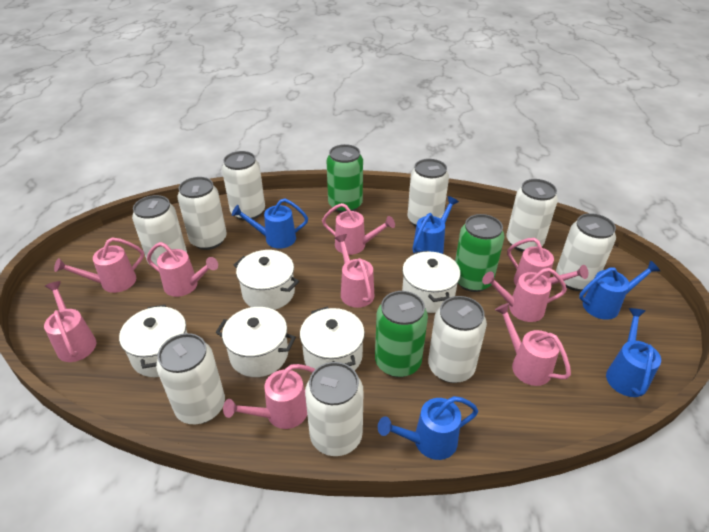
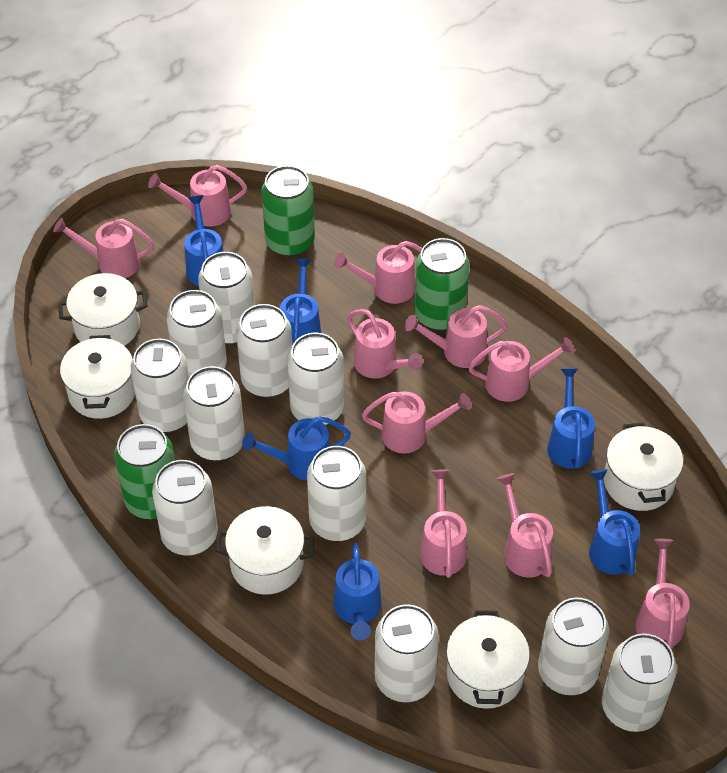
blue watering can: [232,199,308,249] [378,396,478,460] [413,196,459,254] [579,260,660,320] [606,308,661,397] = 5 -> [185,195,224,286] [242,416,351,481] [280,259,321,346] [334,543,382,641] [547,368,595,469] [589,469,640,576] = 6
pink watering can: [44,281,96,362] [54,237,144,293] [147,242,218,297] [223,364,315,429] [322,203,395,255] [335,234,374,308] [482,268,567,322] [495,303,571,386] [507,238,588,285] = 9 -> [53,218,154,278] [148,165,247,227] [334,241,422,304] [347,309,423,379] [362,391,471,454] [405,305,508,368] [420,469,467,578] [468,337,575,402] [496,473,553,578] [635,539,690,650] = 10
white can: [132,195,187,266] [156,333,225,424] [177,177,227,250] [222,151,265,221] [305,362,363,456] [407,159,449,227] [428,296,487,383] [506,179,558,252] [556,213,616,291] = 9 -> [131,338,189,433] [152,460,218,555] [167,290,227,377] [183,366,245,461] [198,252,255,345] [236,304,292,398] [287,333,344,425] [307,446,366,541] [375,604,439,702] [538,597,609,695] [602,634,677,732] = 11

